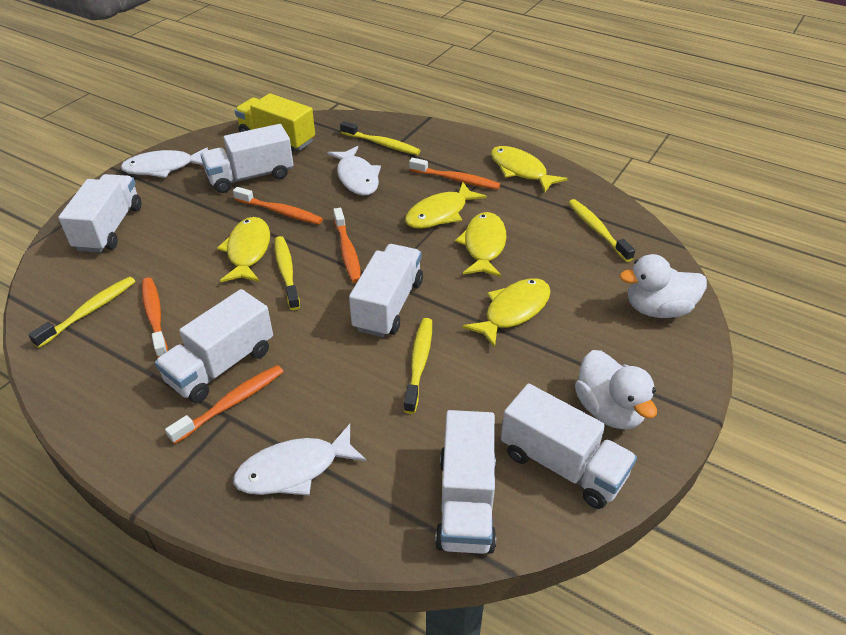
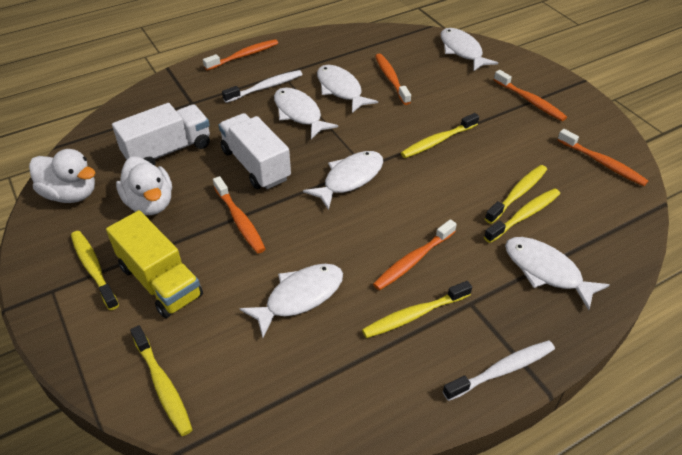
orange toothbrush: [142,277,168,358] [165,365,284,444] [233,187,323,224] [333,208,361,283] [409,158,500,190] = 5 -> [203,39,278,71] [213,176,265,253] [373,219,457,291] [375,54,411,105] [494,70,567,121] [557,129,648,186] = 6
white fish: [121,147,208,178] [233,424,367,495] [328,146,381,195] = 3 -> [239,264,343,337] [274,87,338,139] [303,151,383,210] [317,65,378,113] [441,28,498,72] [505,237,610,310] = 6
white toothbrush: none = 0 -> [222,70,303,103] [443,340,555,401] = 2
white truck: [58,174,141,253] [155,289,273,403] [201,124,293,193] [349,244,423,337] [435,410,496,554] [501,384,637,509] = 6 -> [112,103,210,165] [218,113,291,189] = 2
yellow fish: [217,217,270,282] [405,182,487,229] [455,212,507,277] [462,278,551,348] [491,146,568,192] = 5 -> none = 0
yellow toothbrush: [28,277,136,348] [275,236,300,310] [340,121,421,155] [404,318,432,414] [568,199,635,262] = 5 -> [71,231,119,310] [130,325,193,436] [362,281,472,338] [401,113,479,158] [484,188,560,243] [485,165,547,224] = 6

